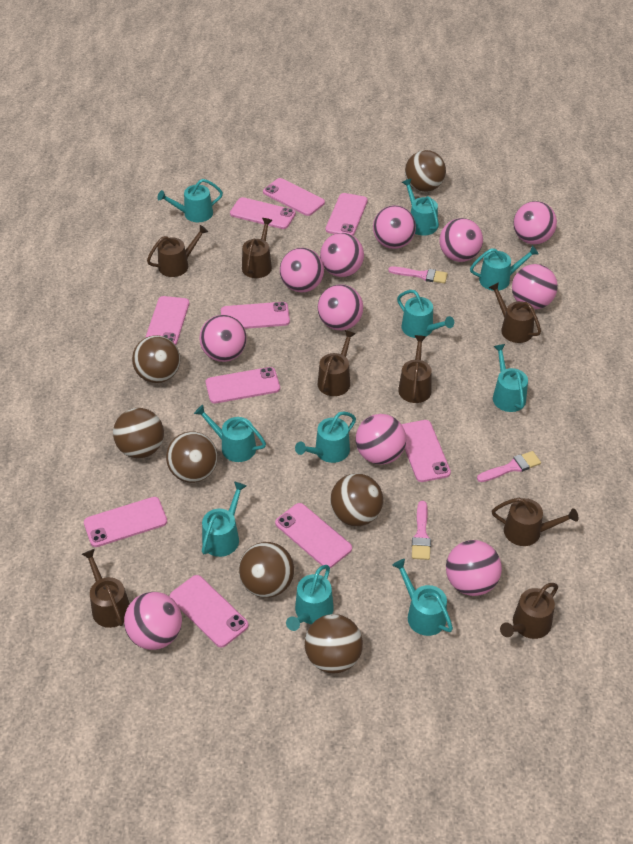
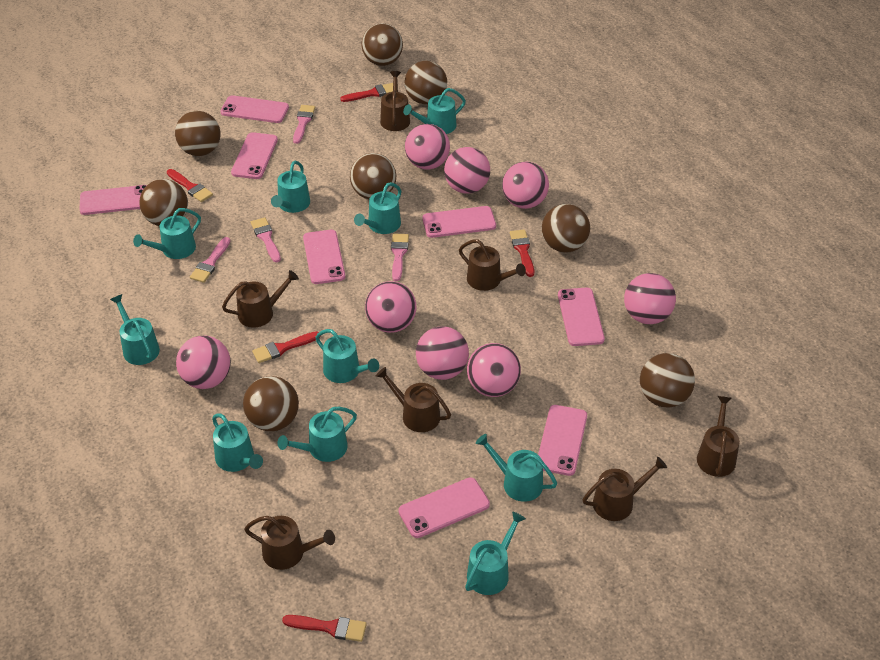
brown ball: [113,408,164,458] [132,335,180,383] [166,431,218,483] [239,542,294,598] [305,614,363,673] [330,473,383,526] [405,150,446,192] = 7 -> [139,179,188,226] [175,111,221,156] [243,376,299,431] [350,153,396,199] [361,23,403,66] [405,61,447,104] [541,204,590,253] [640,353,695,407] = 8
brown watering can: [82,549,130,628] [147,225,208,277] [242,218,273,278] [317,330,356,396] [398,335,432,403] [489,282,541,343] [492,498,579,546] [500,583,558,639] = 8 -> [222,270,299,328] [244,516,335,570] [376,367,451,432] [380,71,410,131] [459,239,526,291] [583,457,667,521] [697,396,740,477] = 7
pink ball: [124,592,182,650] [200,315,247,362] [280,248,324,293] [318,284,363,330] [320,233,364,277] [356,414,406,465] [373,205,416,249] [439,218,483,262] [446,540,502,596] [512,264,558,309] [513,201,557,244] = 11 -> [176,335,231,389] [365,281,416,333] [405,124,450,170] [416,326,469,380] [444,147,490,194] [467,343,521,397] [502,161,549,209] [624,273,676,324] = 8
pink brush: [388,266,448,284] [412,501,431,560] [477,451,541,482] = 3 -> [190,237,230,283] [251,217,281,262] [293,105,315,144] [391,234,409,281] = 4
pink phone: [84,497,167,547] [145,296,189,345] [170,575,249,647] [206,367,280,403] [221,302,290,329] [230,197,296,229] [263,178,325,216] [275,503,352,568] [326,193,368,236] [402,420,451,482] = 10 -> [79,185,147,215] [220,95,289,123] [231,132,278,179] [303,230,345,284] [398,477,490,538] [422,206,496,238] [538,405,587,476] [558,288,605,346] = 8
red brush: none = 0 -> [167,169,213,202] [252,331,320,363] [282,615,367,642] [340,83,393,102] [510,229,534,277] = 5

